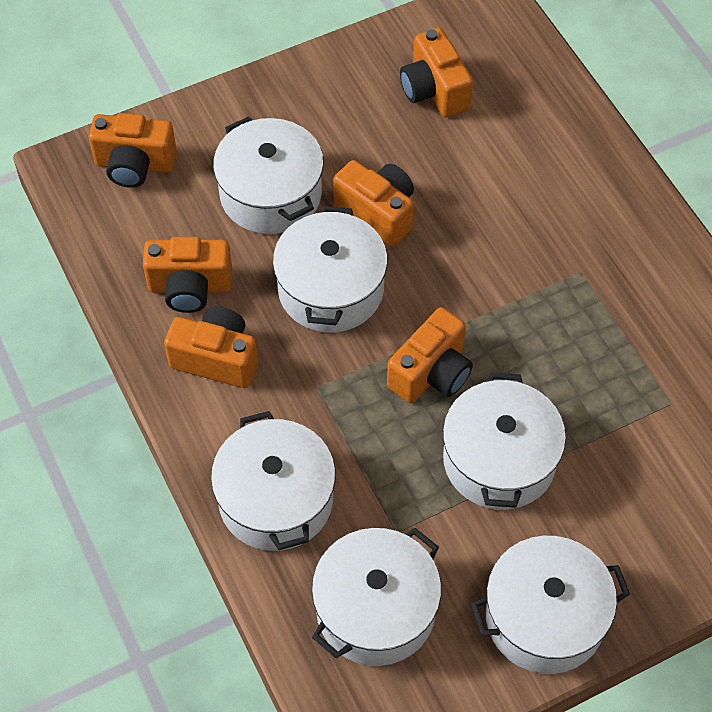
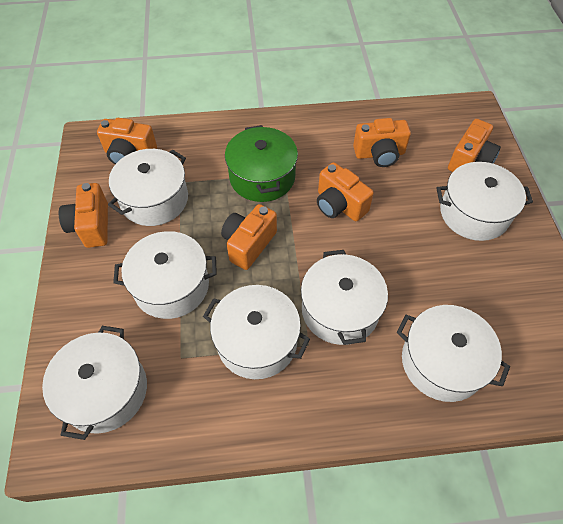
green pot: none = 0 -> [225,125,298,202] = 1
white pot: [211,411,336,551] [213,116,324,234] [273,206,388,333] [312,528,441,666] [443,373,566,510] [471,536,630,674] = 6 -> [42,326,147,440] [108,149,188,226] [113,231,217,319] [203,285,310,379] [301,250,388,345] [397,305,510,402] [436,162,533,241] = 7

